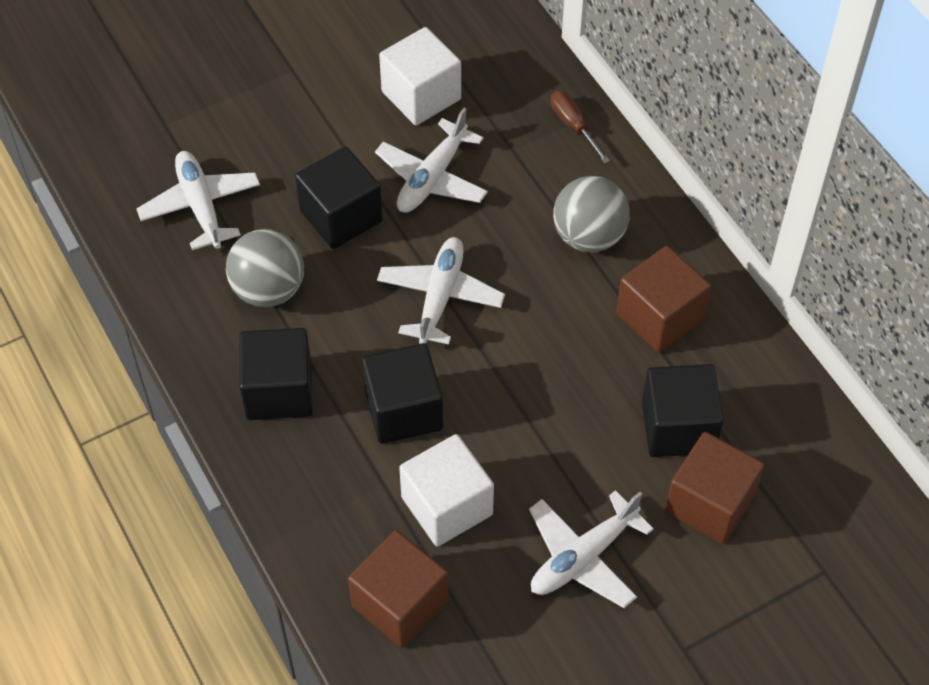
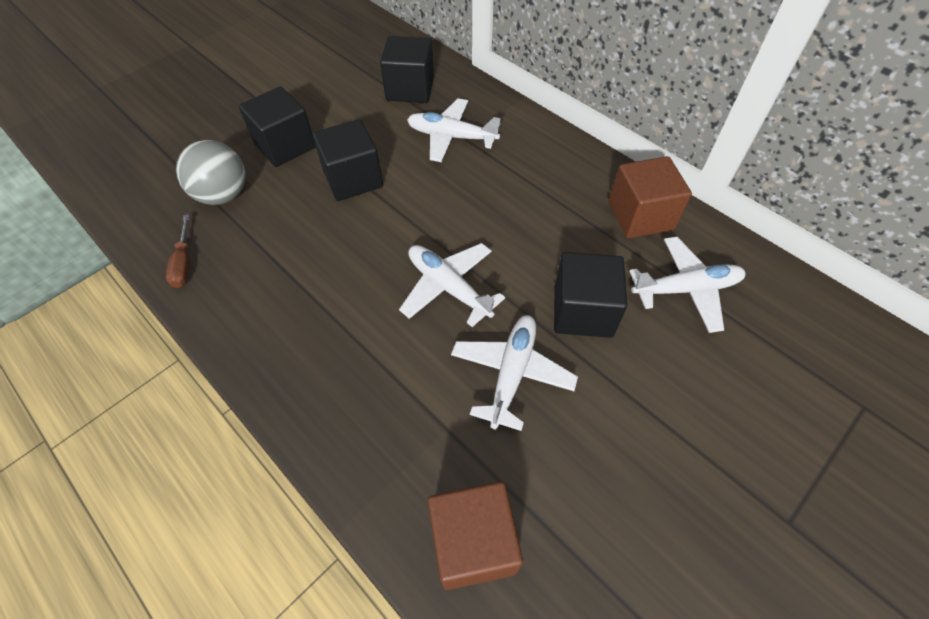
brown cube: [348,530,449,648] [616,246,711,353] [665,432,765,544] = 3 -> [428,482,523,590] [609,156,692,238] = 2
grey ball: [226,229,304,307] [553,176,630,252] = 2 -> [176,140,245,205] = 1
white cube: [379,27,461,125] [399,434,494,547] = 2 -> none = 0

